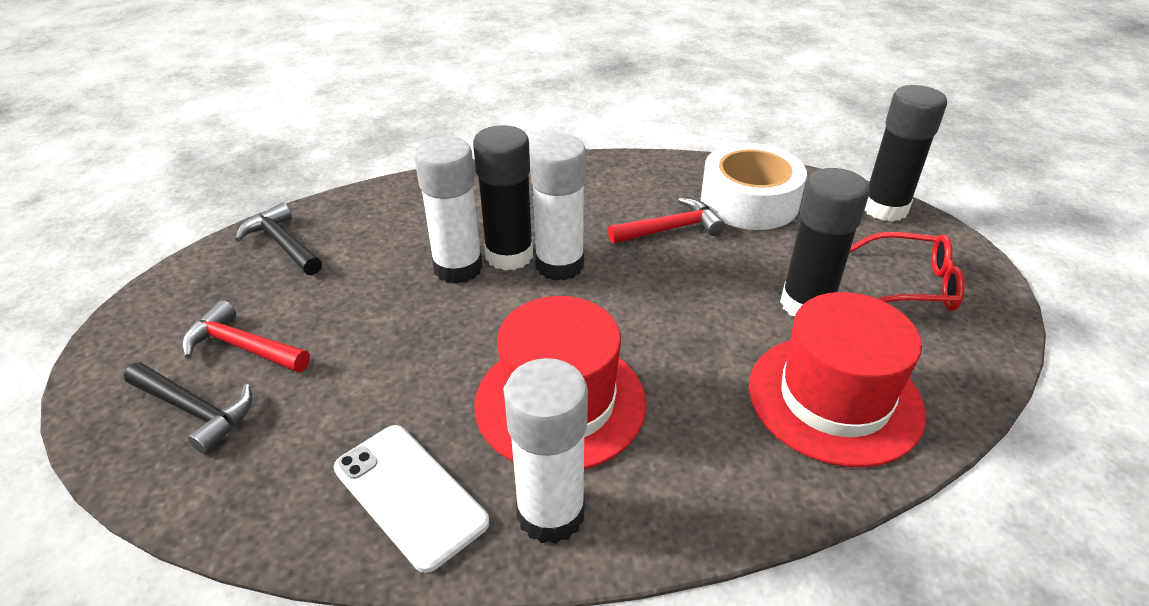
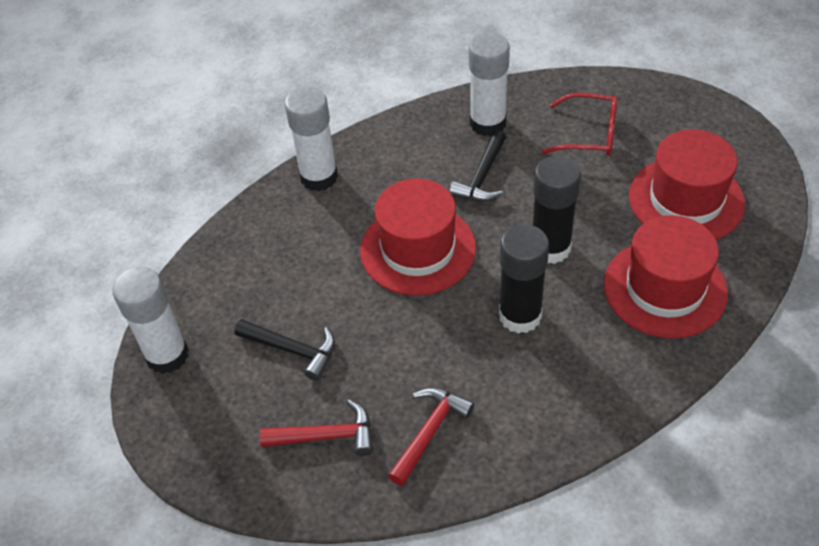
black glue stick: [473,125,533,271] [780,168,870,316] [865,85,947,222] = 3 -> [499,224,549,334] [533,156,581,264] = 2
red hat: [474,296,646,470] [749,292,926,468] = 2 -> [360,178,476,296] [604,215,728,338] [629,129,745,240] = 3
white phone: [334,425,489,573] = 1 -> none = 0
white tape: [701,143,807,230] = 1 -> none = 0

